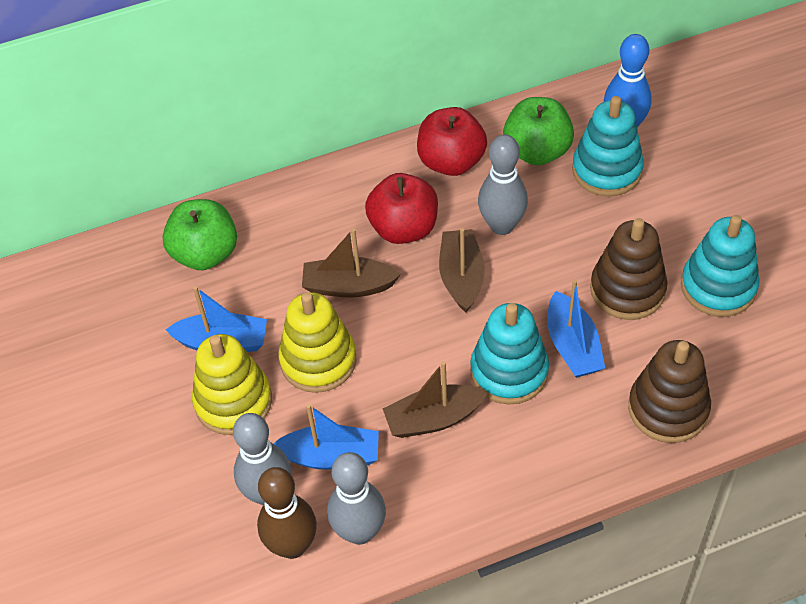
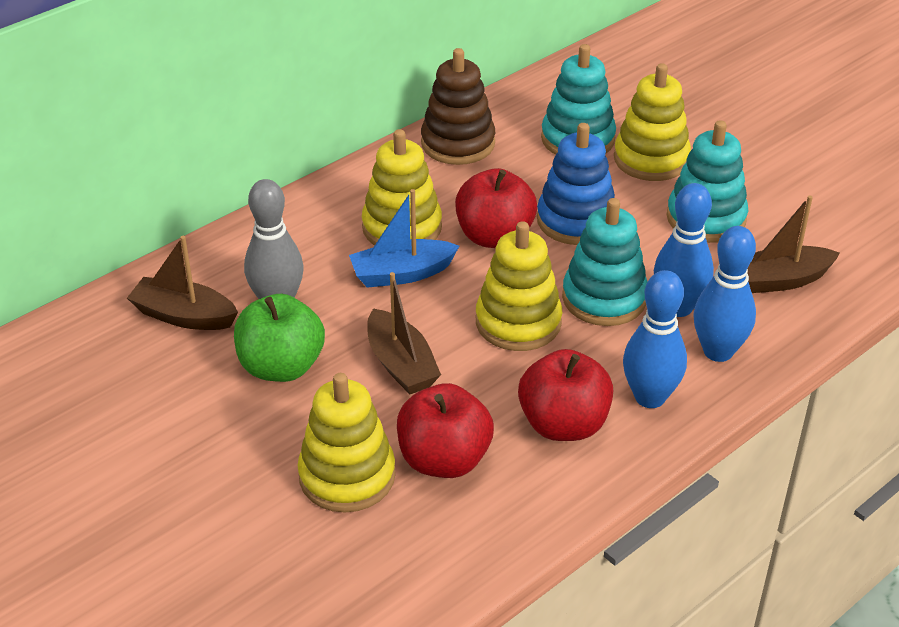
blue boat: [165,286,267,352] [274,404,379,470] [547,279,605,378] = 3 -> [349,189,459,288] = 1
blue bowling pin: [604,34,652,127] = 1 -> [623,270,687,408] [654,183,714,317] [694,226,756,362] = 3
blue stacking toy: none = 0 -> [537,123,615,245] = 1
brown bowling pin: [257,467,317,559] = 1 -> none = 0
brown stacking toy: [590,218,667,320] [628,340,711,443] = 2 -> [421,48,495,165] = 1
green apple: [162,199,237,270] [503,97,574,165] = 2 -> [234,294,325,382] = 1
grey bowling pin: [233,413,291,505] [327,452,386,545] [478,134,528,235] = 3 -> [244,179,304,299] = 1
red apple: [365,173,438,244] [417,107,487,176] = 2 -> [397,383,494,478] [455,168,537,248] [518,349,613,441] = 3
yellow stacking toy: [192,334,272,435] [278,292,357,393] = 2 -> [298,373,396,513] [362,129,442,246] [476,221,562,351] [614,63,691,181] = 4

